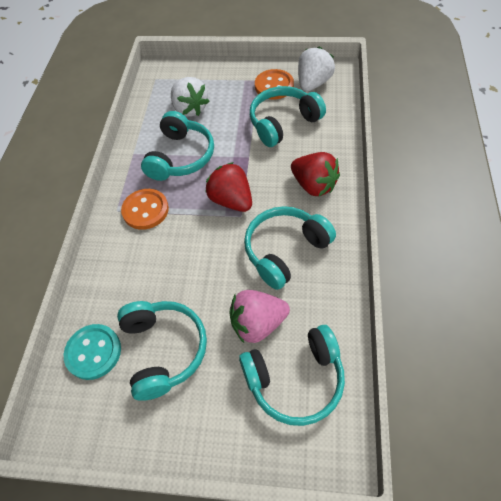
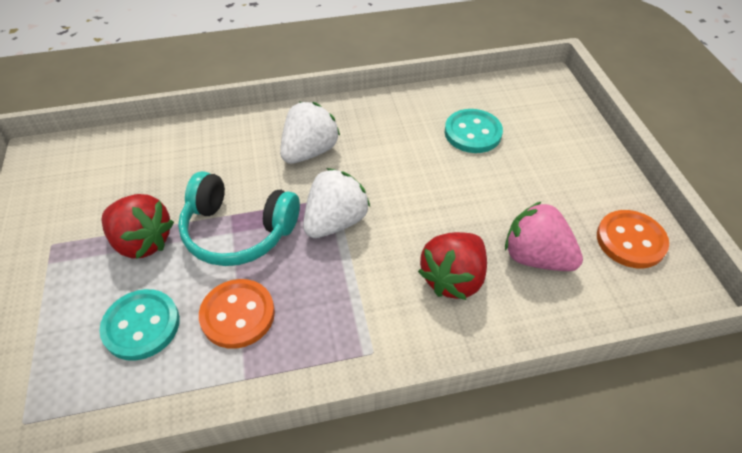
turquoise button: [64,324,121,380] = 1 -> [99,289,180,361] [445,109,503,153] = 2
turquoise headphones: [117,301,207,401] [141,111,214,181] [239,325,345,426] [244,206,336,290] [250,86,326,147] = 5 -> [178,171,300,266] = 1

